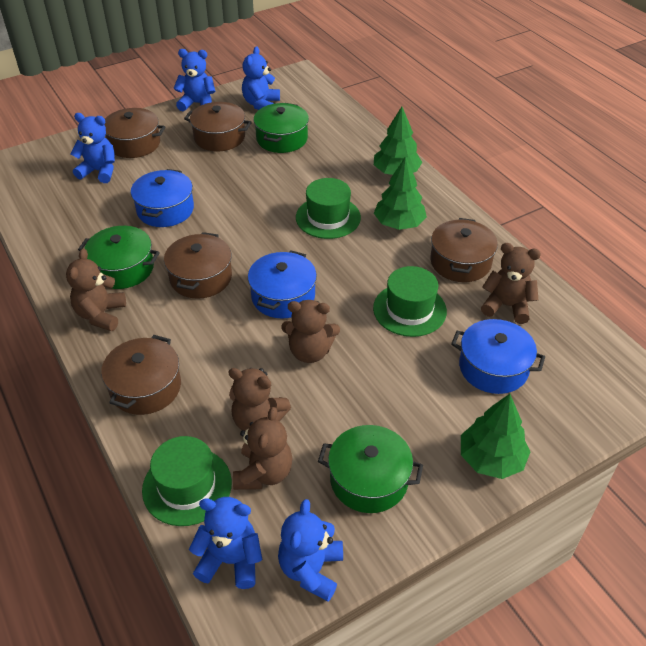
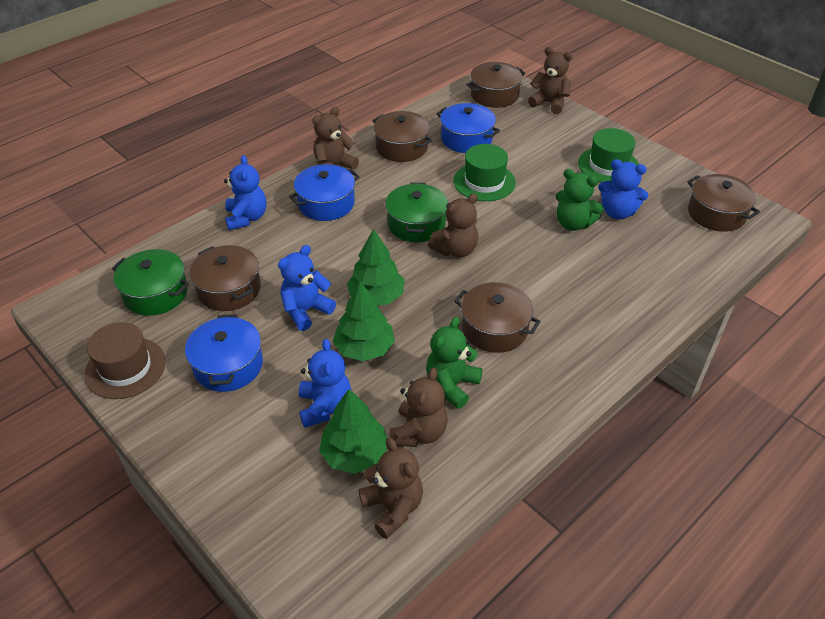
blue teddy bear: [70,113,115,183] [173,49,216,111] [189,497,262,589] [242,46,280,110] [278,499,343,601] = 5 -> [224,155,266,230] [278,245,336,331] [299,339,351,428] [598,159,648,219] = 4
brown hat: none = 0 -> [84,322,166,399] = 1
green hat: [142,436,232,526] [296,178,361,239] [373,266,447,337] = 3 -> [453,144,516,201] [578,128,639,182] = 2
green pot: [78,226,160,289] [253,103,309,153] [318,425,423,513] = 3 -> [112,249,189,316] [385,183,448,242] = 2
green teddy bear: none = 0 -> [426,317,483,409] [556,169,604,231] = 2

